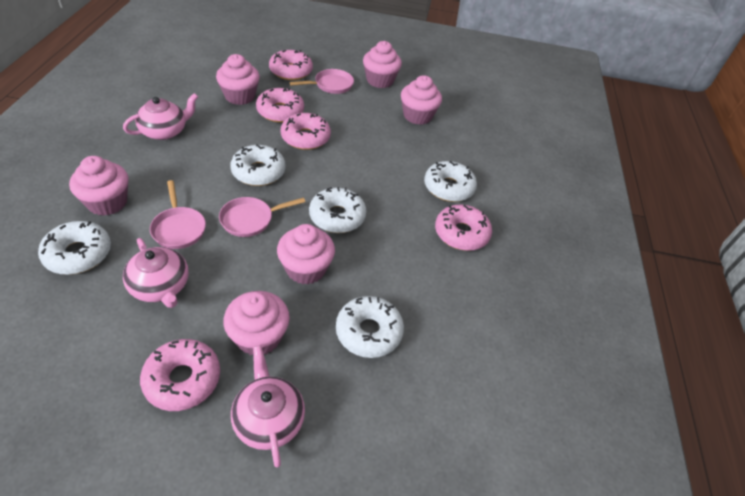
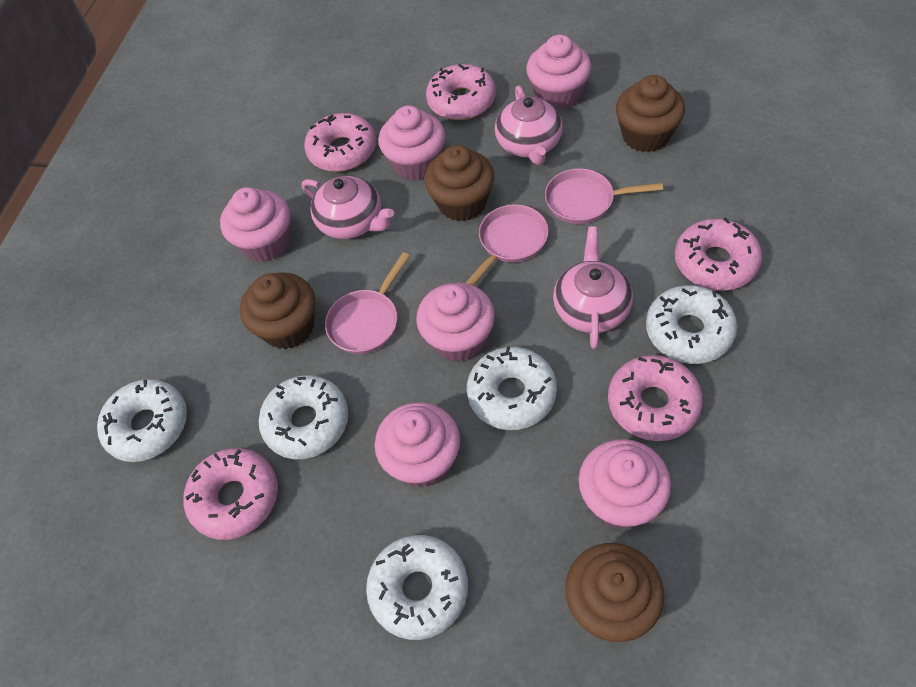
brown cupcake: none = 0 -> [240,272,315,349] [424,145,494,221] [565,543,664,642] [616,75,685,153] = 4

